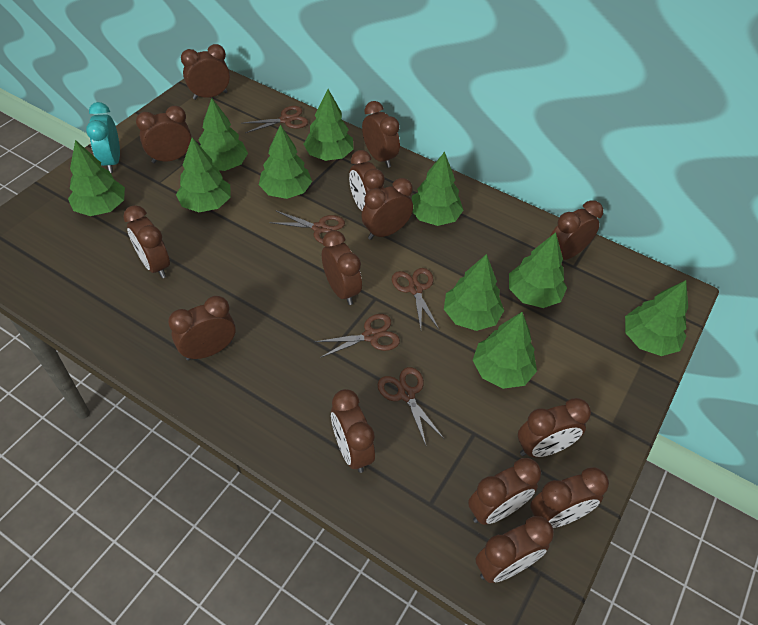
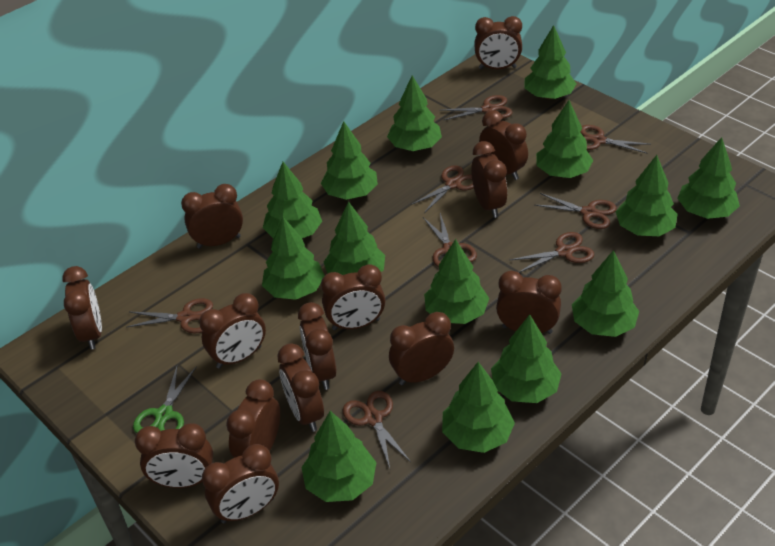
brown scissors: [243,106,308,133] [269,210,345,244] [314,314,400,358] [378,367,445,445] [392,268,439,329] = 5 -> [127,298,213,334] [342,391,411,468] [411,165,474,213] [423,213,477,268] [442,95,513,120] [510,232,594,273] [535,193,617,229] [580,125,649,154] = 8
green scissors: none = 0 -> [133,366,197,433] = 1
green tree: [68,140,125,216] [176,138,231,212] [199,98,248,171] [259,125,312,199] [304,89,354,161] [411,152,464,226] [444,254,504,331] [473,312,537,389] [509,232,567,308] [625,280,688,356] = 10 -> [262,217,325,300] [263,162,322,239] [301,411,376,502] [321,121,378,200] [324,201,385,275] [387,75,442,151] [424,239,489,324] [442,362,515,453] [491,314,562,403] [525,25,576,99] [536,100,593,178] [572,250,639,337] [615,155,678,236] [677,137,740,219] = 14
turquoise clock: [86,102,120,173] = 1 -> none = 0

